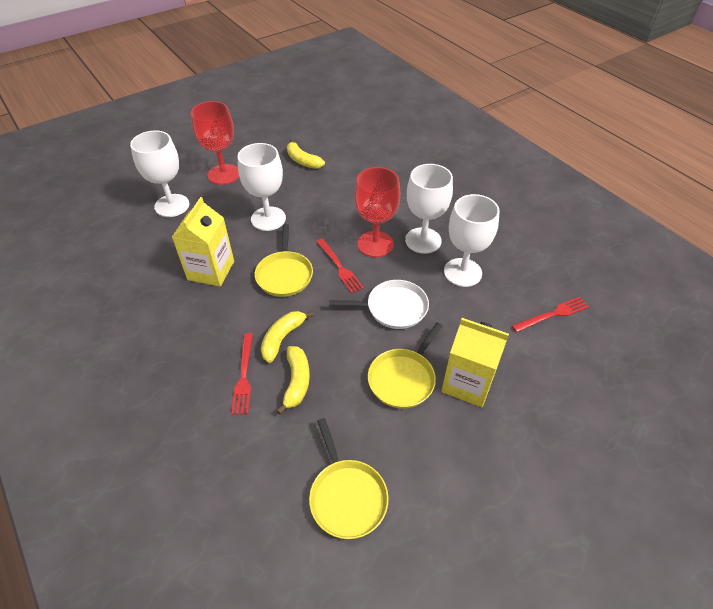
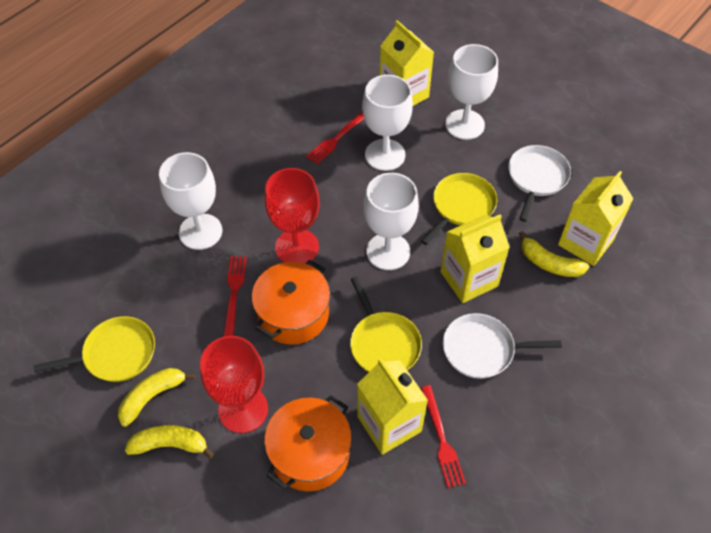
orange pot: none = 0 -> [252,260,330,345] [264,395,352,491] = 2
white pan: [329,280,429,329] = 1 -> [443,313,562,379] [508,145,571,222] = 2
yellow carton: [172,197,234,287] [441,318,509,407] = 2 -> [357,358,428,455] [380,20,434,106] [440,214,510,303] [558,171,634,266] = 4

